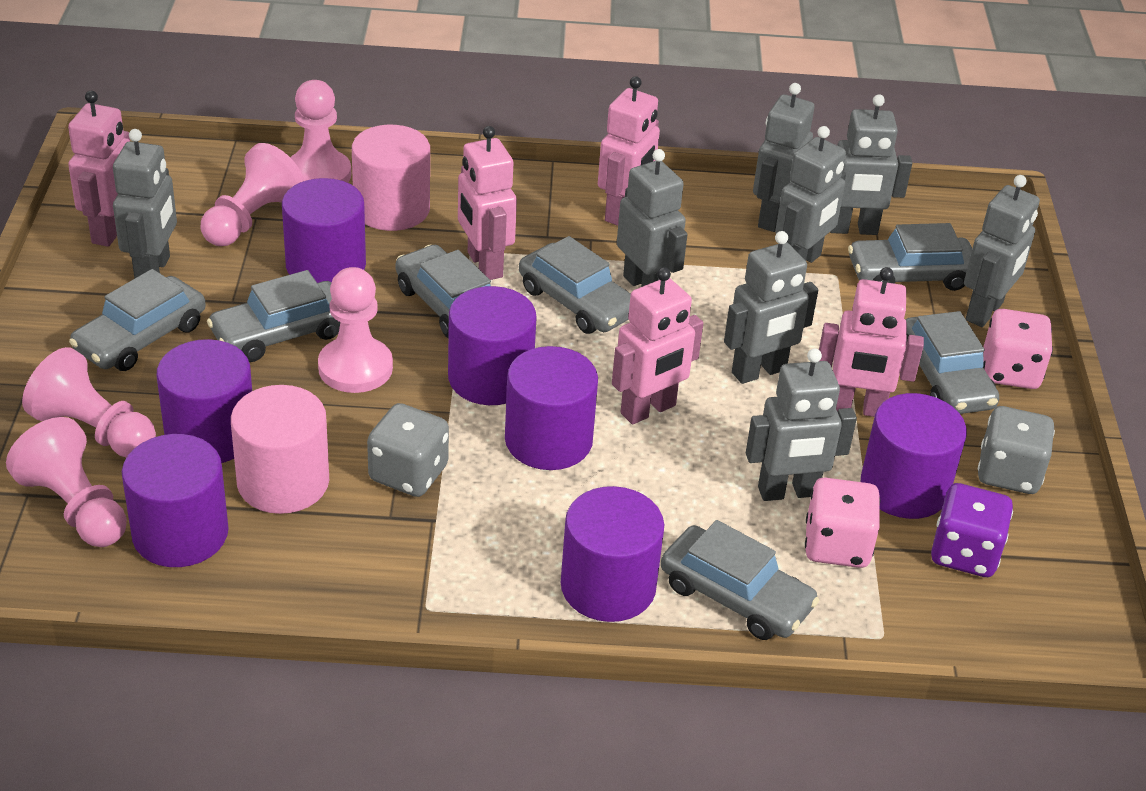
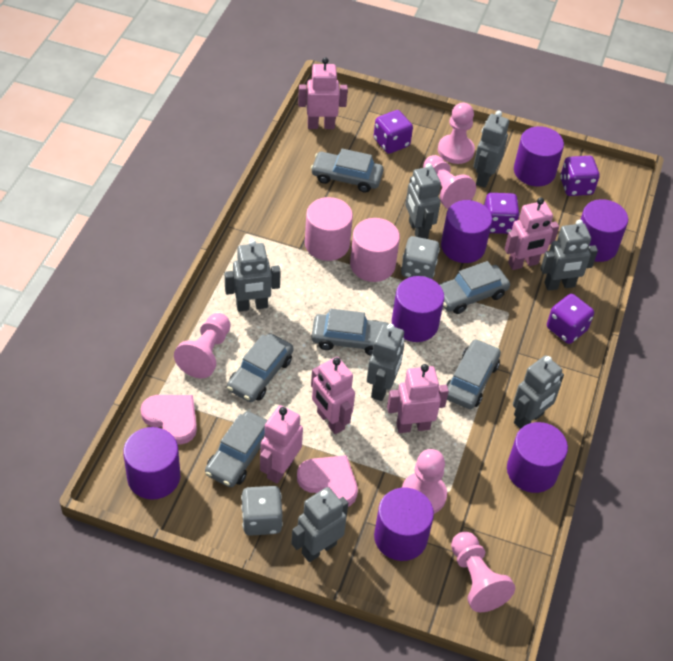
grey car: [69,269,206,371] [207,270,340,362] [396,245,491,338] [519,236,631,334] [661,520,819,640] [848,223,972,291] [905,311,999,414] = 7 -> [205,411,268,487] [227,333,293,402] [311,149,383,193] [311,309,389,356] [439,261,510,314] [446,339,501,409] = 6
grey robot: [113,129,177,279] [617,149,688,287] [724,231,818,384] [746,348,857,501] [753,83,814,232] [775,126,846,263] [830,94,912,235] [964,175,1040,327] = 8 -> [225,239,281,312] [291,487,348,562] [367,324,404,401] [405,163,441,239] [474,110,509,188] [513,355,564,429] [541,220,598,291] = 7
pink dice: [805,478,880,568] [983,309,1053,389] = 2 -> none = 0
pink heart: none = 0 -> [141,395,197,445] [297,455,358,507] = 2
purple dice: [931,483,1013,577] = 1 -> [374,110,413,154] [484,193,520,234] [547,294,594,344] [560,156,600,196] = 4

